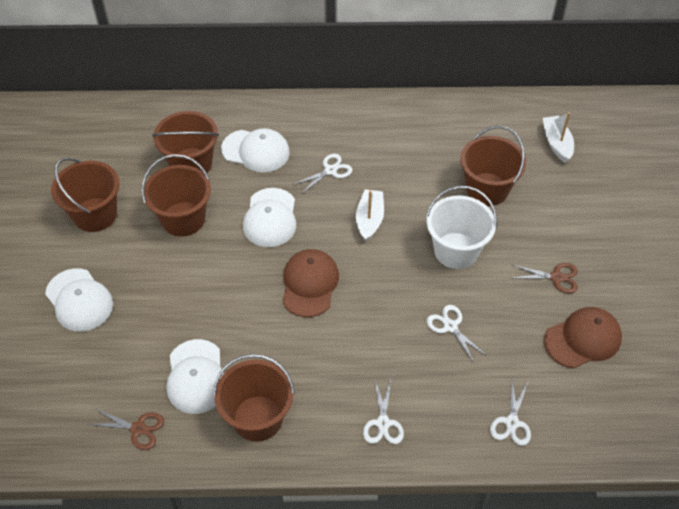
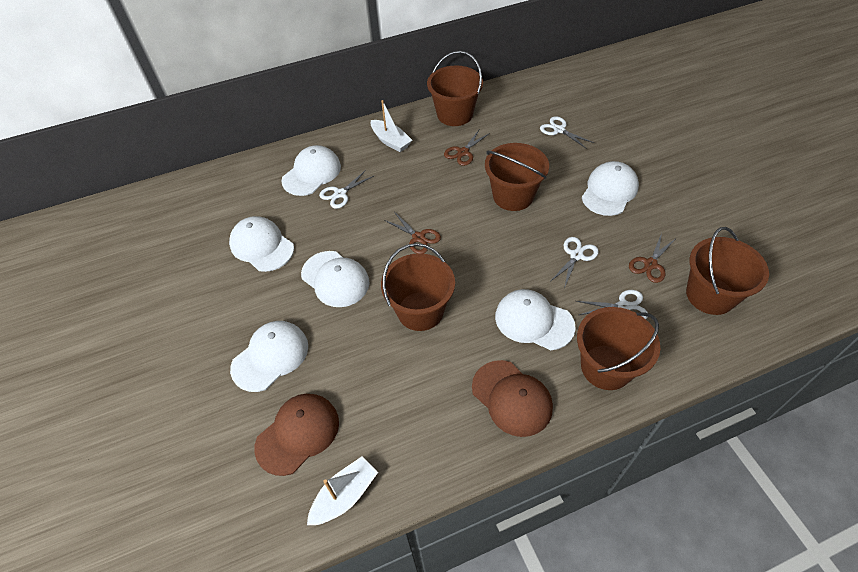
brown scissors: [88,409,164,450] [512,263,578,293] = 2 -> [384,212,441,254] [444,130,490,166] [629,233,675,283] = 3
white bucket: [426,186,497,269] = 1 -> none = 0
white cap: [45,268,113,332] [167,339,224,414] [221,128,290,172] [243,188,296,247] = 4 -> [229,216,294,272] [230,321,308,392] [281,145,341,196] [301,251,370,307] [495,289,576,350] [582,161,639,216] = 6

